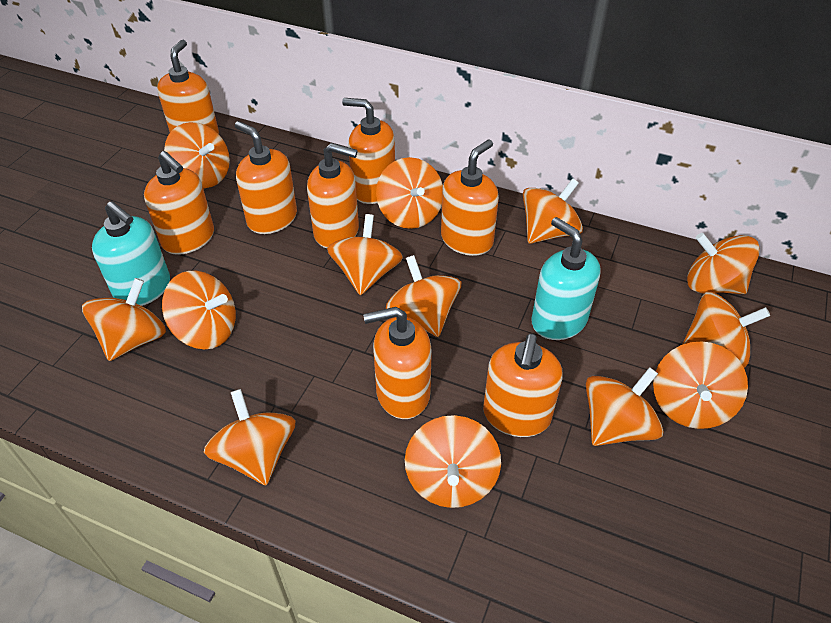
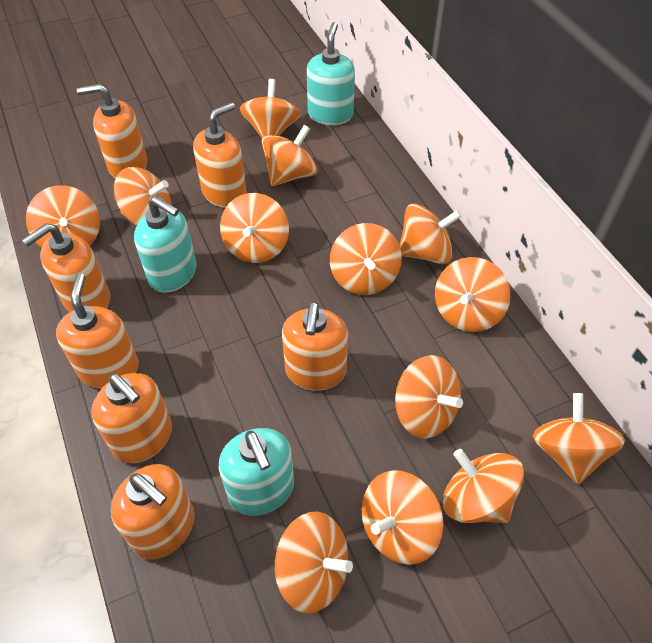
orange soap dispenser: [144,151,214,255] [157,40,219,134] [235,121,297,234] [307,143,359,248] [342,98,395,204] [363,307,432,419] [441,140,499,256] [483,334,563,437] = 8 -> [22,223,110,312] [56,273,139,388] [77,84,147,178] [92,373,172,463] [111,464,194,559] [193,102,247,208] [282,302,348,391] = 7
turquoise soap dispenser: [92,201,170,306] [531,217,601,340] = 2 -> [134,196,197,293] [219,428,294,516] [307,22,355,125] = 3

